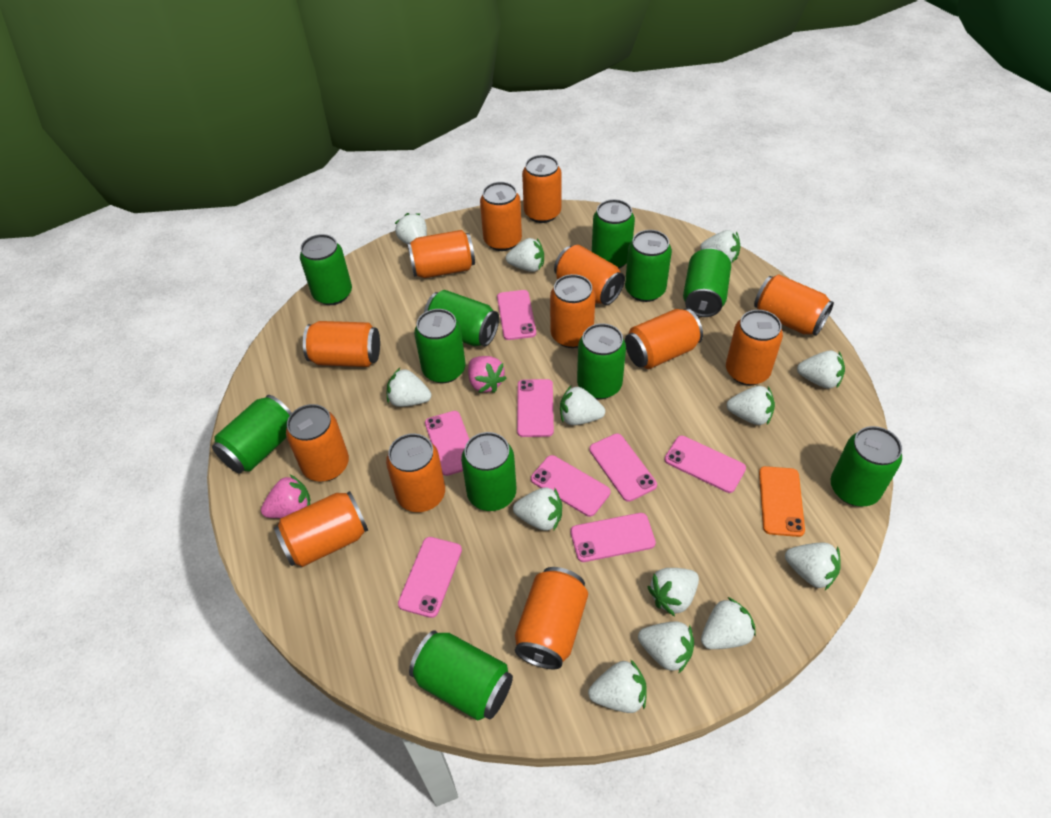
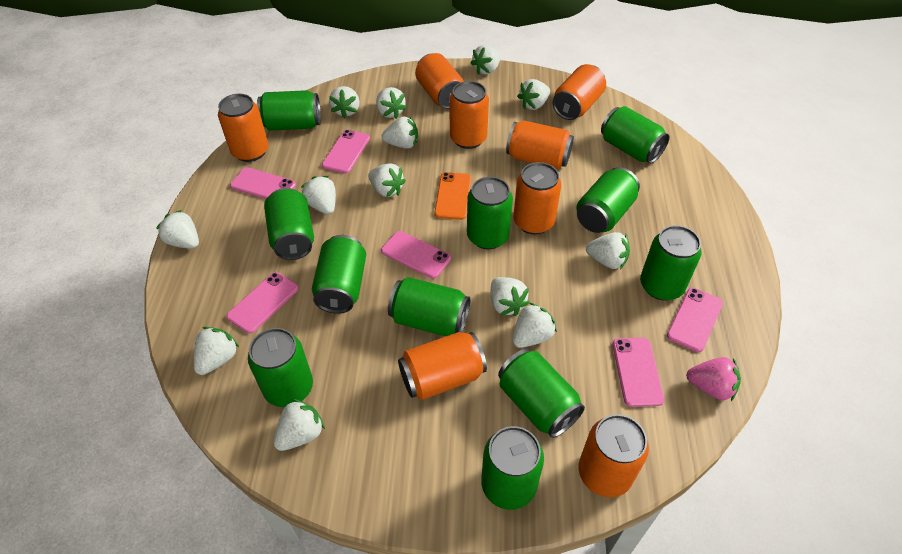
orange can: [274,491,368,567] [286,404,349,482] [303,321,380,367] [386,433,445,512] [407,230,475,278] [480,182,522,251] [515,567,588,669] [522,155,562,223] [550,274,596,348] [554,245,625,305] [625,308,703,369] [726,310,783,386] [754,274,834,336] = 13 -> [218,94,269,162] [398,332,487,400] [415,53,464,109] [449,81,489,149] [506,121,574,169] [513,162,561,235] [552,64,606,120] [579,414,649,498] = 8
pink phone: [398,537,462,618] [425,411,469,476] [497,290,536,340] [517,379,554,437] [531,455,611,517] [571,513,656,562] [589,433,657,502] [664,436,746,493] = 8 -> [227,272,299,334] [230,167,296,199] [322,130,370,174] [381,231,451,279] [612,338,664,407] [667,288,723,352] = 6
pink strawberry: [261,474,311,518] [468,356,507,393] = 2 -> [686,357,741,401] = 1

